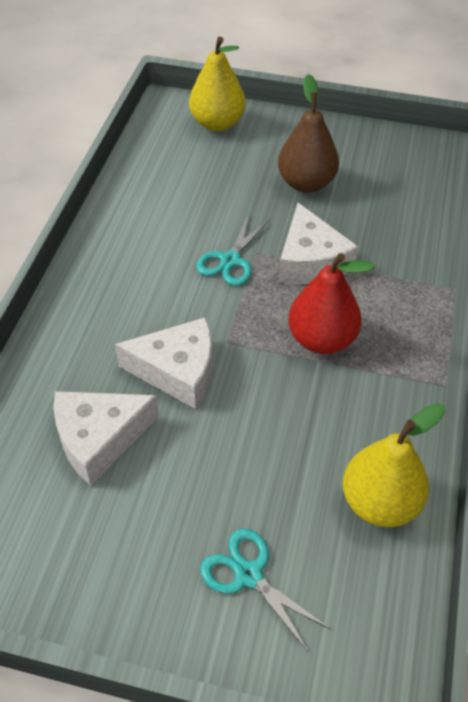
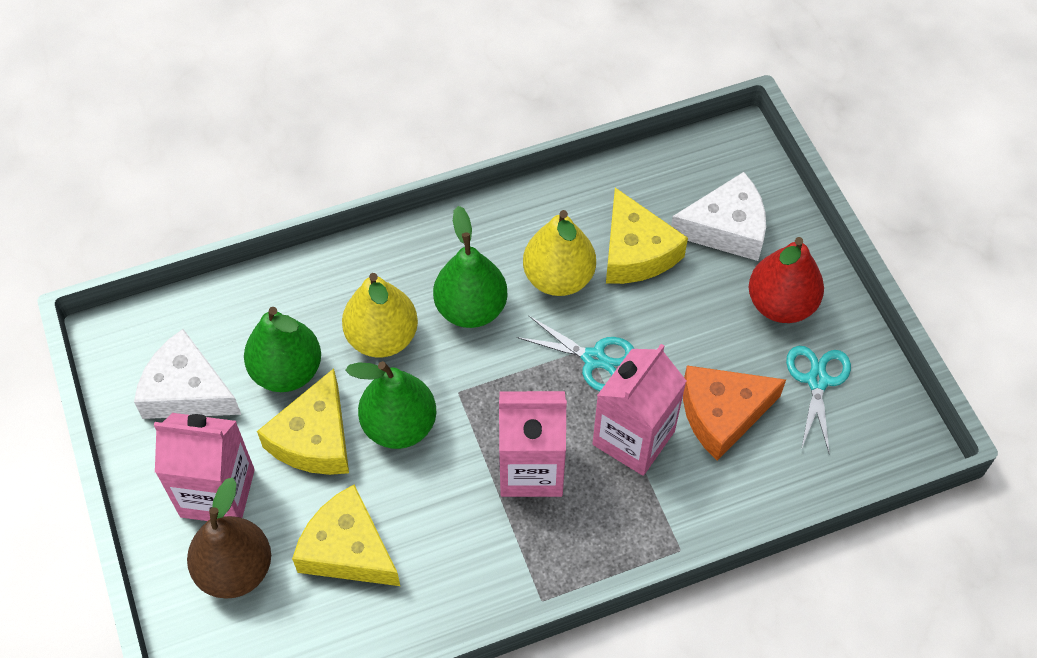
green pear: none = 0 -> [244,307,321,392] [345,361,436,449] [433,206,507,328] = 3
orange cheese: none = 0 -> [683,366,786,461] = 1
pink carton: none = 0 -> [154,413,255,521] [499,391,567,497] [593,344,686,476] = 3
white cheese: [53,391,159,486] [115,317,212,409] [279,203,358,284] = 3 -> [134,329,241,419] [671,172,766,261] = 2
yellow cheese: none = 0 -> [257,368,349,475] [292,485,400,586] [606,188,688,284] = 3

